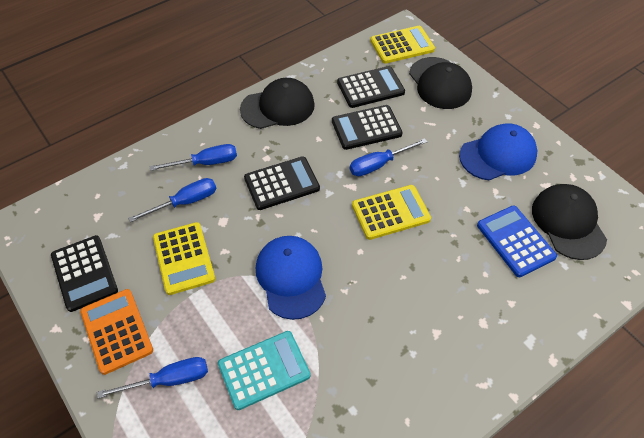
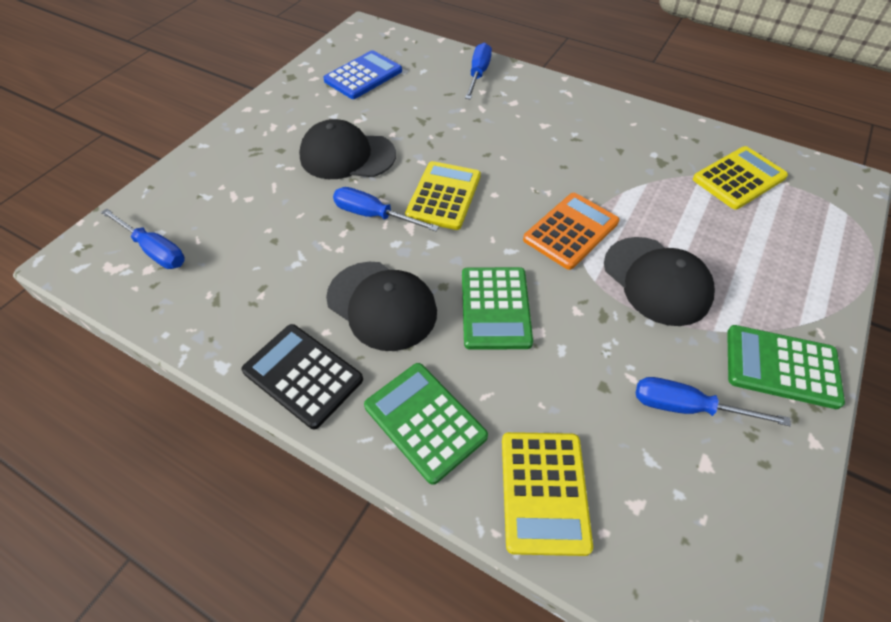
black calculator: [51,235,118,312] [244,156,320,210] [332,105,403,150] [337,66,405,108] = 4 -> [241,324,363,429] = 1
blue cap: [256,236,326,320] [459,123,537,180] = 2 -> none = 0
green calculator: none = 0 -> [364,363,488,485] [462,267,533,350] [727,325,845,409] = 3
turquoise calculator: [218,331,311,410] = 1 -> none = 0

